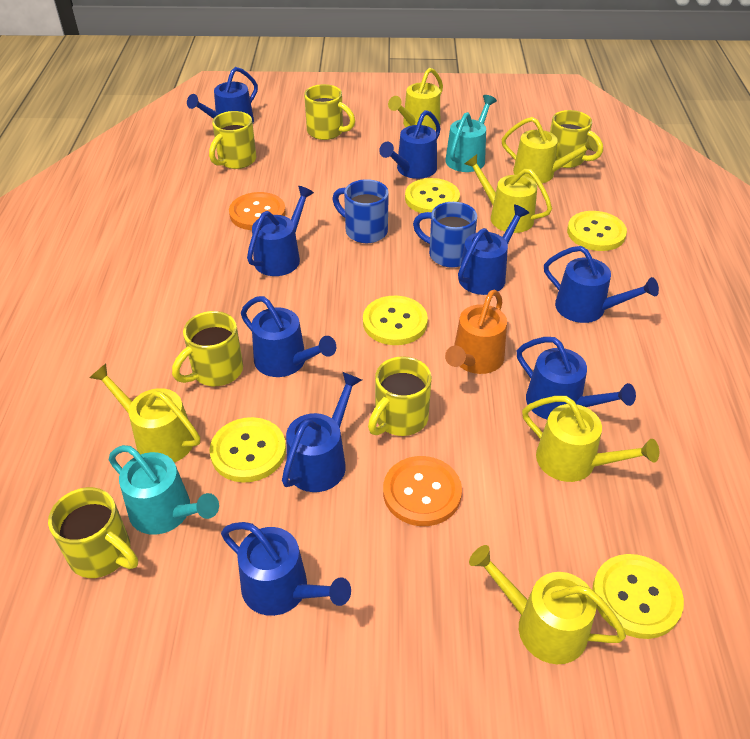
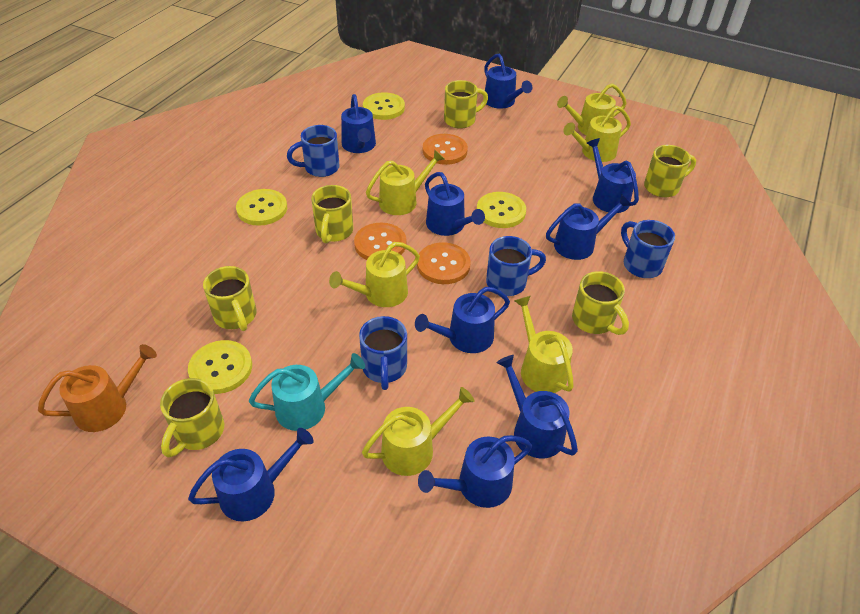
blue mug: [333,179,389,243] [413,202,477,268] = 2 -> [287,125,339,177] [359,316,407,390] [486,236,546,296] [621,220,675,278] = 4
orange button: [229,192,286,230] [383,456,462,526] = 2 -> [354,223,407,260] [417,242,471,284] [423,134,468,165] = 3
turquoise watering can: [109,445,219,535] [445,95,497,172] = 2 -> [249,353,365,431] = 1
yellow button: [209,417,286,482] [363,296,428,345] [405,178,460,213] [567,211,627,251] [592,554,684,639] = 5 -> [188,340,252,394] [236,189,287,226] [363,92,405,120] [477,192,526,228] = 4

